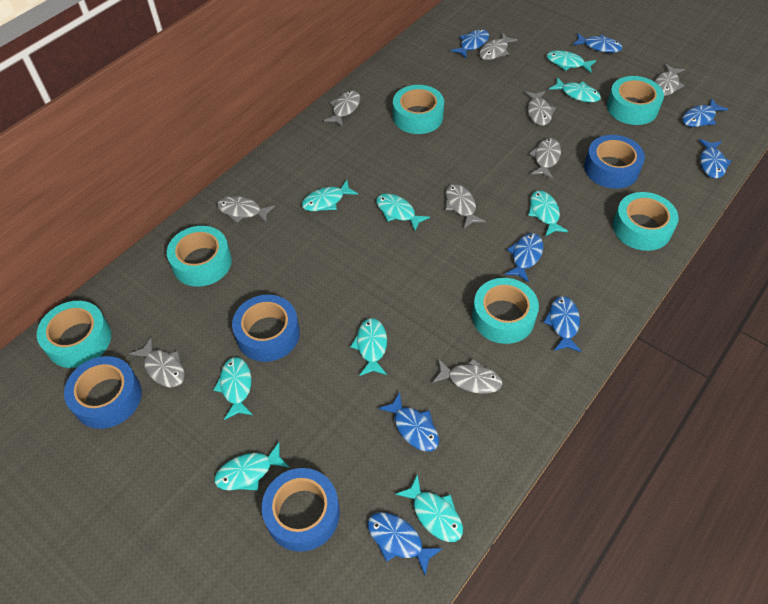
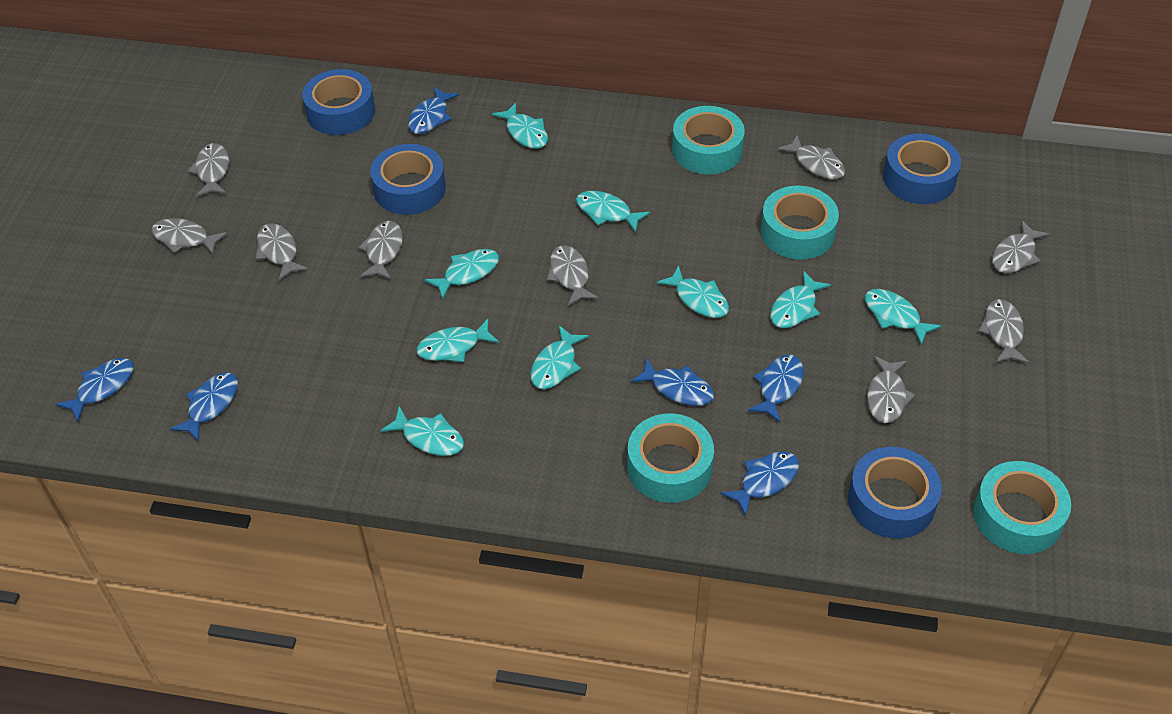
blue fish: [367,512,443,575] [378,392,439,451] [450,29,489,58] [505,233,543,282] [543,296,581,352] [573,33,623,53] [682,98,728,127] [699,139,732,179] = 8 -> [55,358,133,421] [170,372,238,441] [408,87,459,134] [631,358,714,406] [720,451,799,516] [748,355,804,422] = 6
turquoise tape: [37,301,111,368] [167,226,232,287] [393,85,444,134] [472,278,539,344] [607,76,664,125] [613,192,679,251] = 6 -> [627,414,714,503] [672,106,745,174] [761,186,839,260] [973,461,1071,554] = 4

